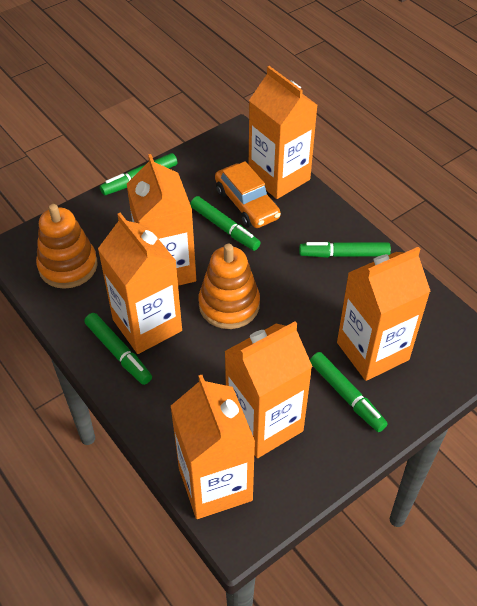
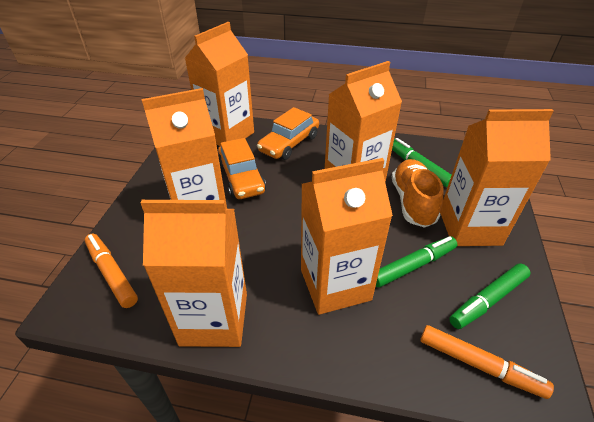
green marker: [84,313,152,385] [100,153,178,195] [190,196,260,251] [299,242,391,258] [310,352,388,432] = 5 -> [376,236,457,287] [392,138,451,187] [449,263,531,329] = 3
orange car: [215,161,281,228] = 1 -> [218,138,266,199] [257,107,319,160] = 2
orange marker: none = 0 -> [85,234,138,308] [420,325,554,399] = 2
orange shoe: none = 0 -> [392,159,443,228] = 1
orange stacking toy: [36,204,97,289] [198,244,260,329] = 2 -> none = 0

